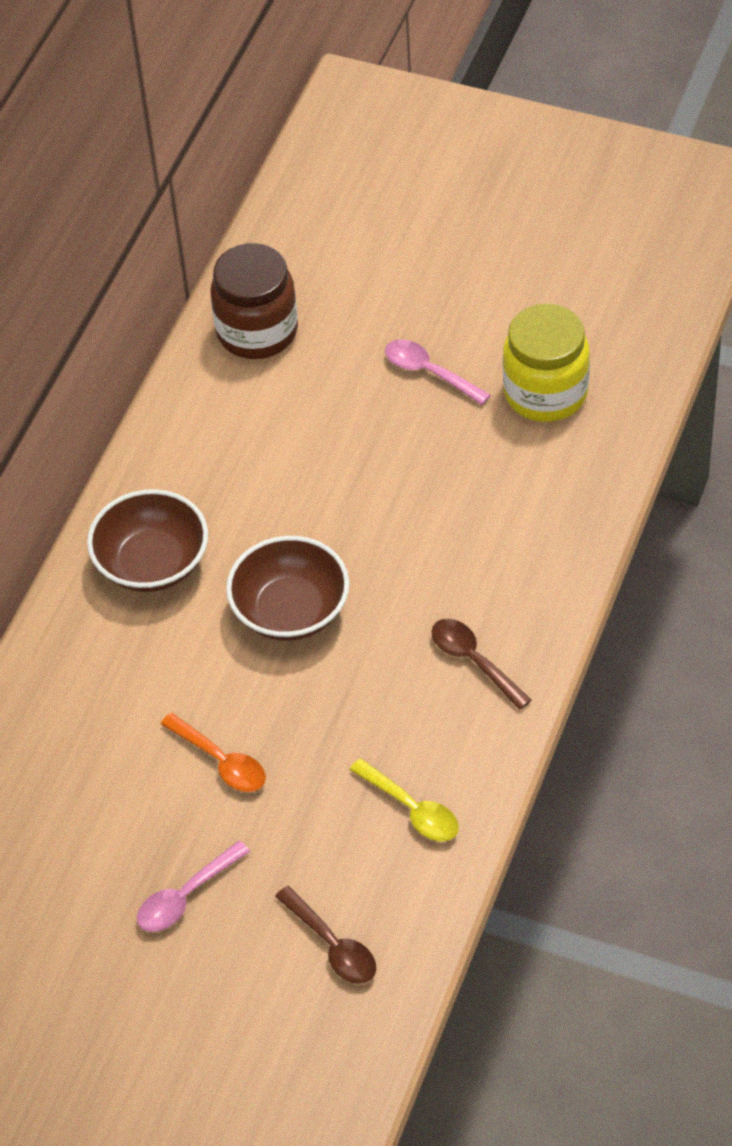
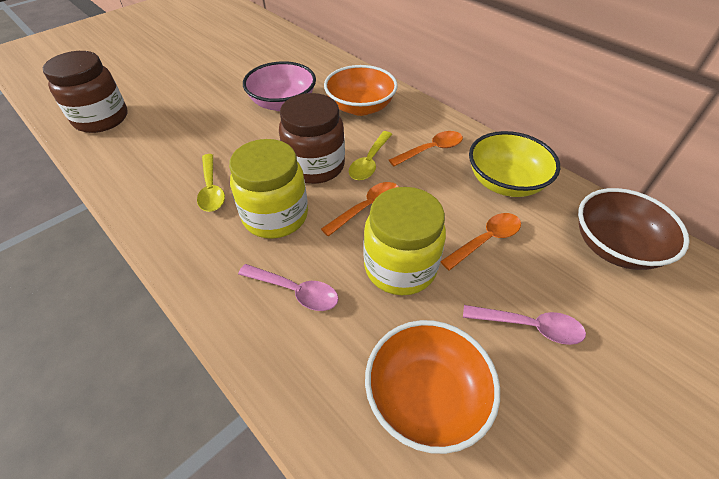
brown bowl: [87,489,208,592] [226,536,349,641] = 2 -> [578,188,690,270] = 1
brown jar: [210,243,298,359] = 1 -> [43,51,127,133] [279,93,345,184] = 2
brown spoon: [275,886,376,984] [431,619,532,710] = 2 -> none = 0
orange bowl: none = 0 -> [324,65,398,116] [365,320,500,454] = 2
orange spoon: [160,713,266,792] = 1 -> [321,182,398,236] [389,131,463,166] [441,213,521,271] = 3
pink bowl: none = 0 -> [243,61,316,111] = 1
yellow bowl: none = 0 -> [469,131,560,197] = 1
yellow jar: [503,303,590,422] = 1 -> [229,139,308,239] [363,187,446,295] = 2
yellow spoon: [349,758,459,842] = 1 -> [197,154,225,212] [349,131,392,180] = 2

